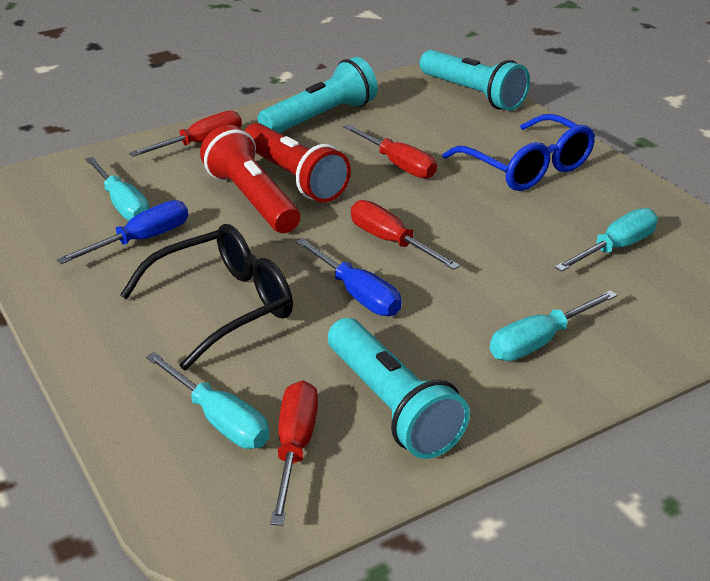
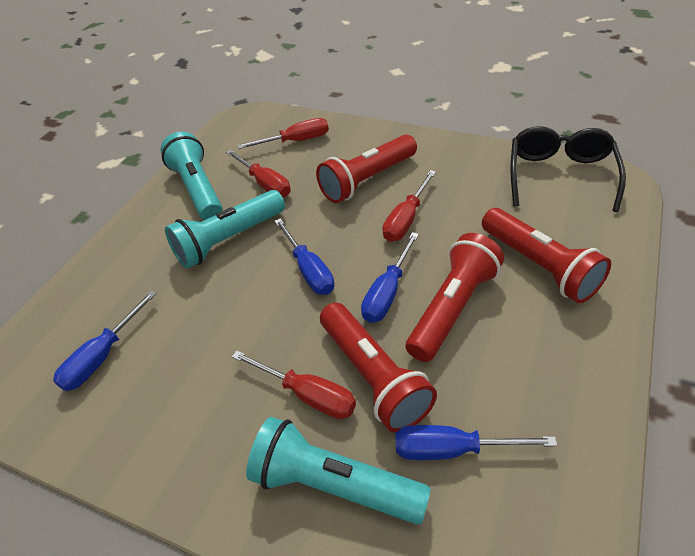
blue glasses: [442,114,595,191] = 1 -> none = 0
blue screwdriver: [57,200,188,264] [296,238,402,316] = 2 -> [53,291,157,391] [274,218,334,295] [361,232,419,323] [395,425,557,460] = 4
red flashlight: [200,125,300,233] [244,123,351,202] = 2 -> [316,134,417,203] [320,303,437,433] [405,233,504,362] [482,208,611,303] = 4
turquoise screwdriver: [85,157,149,221] [146,352,270,449] [490,290,617,361] [555,208,658,272] = 4 -> none = 0

